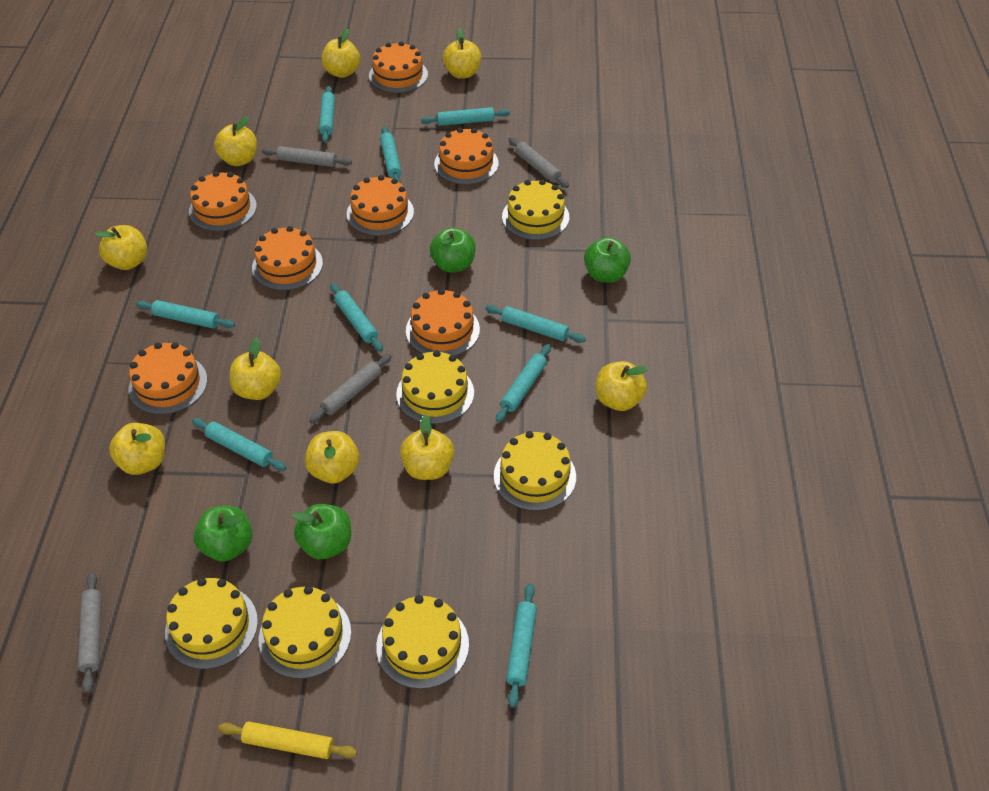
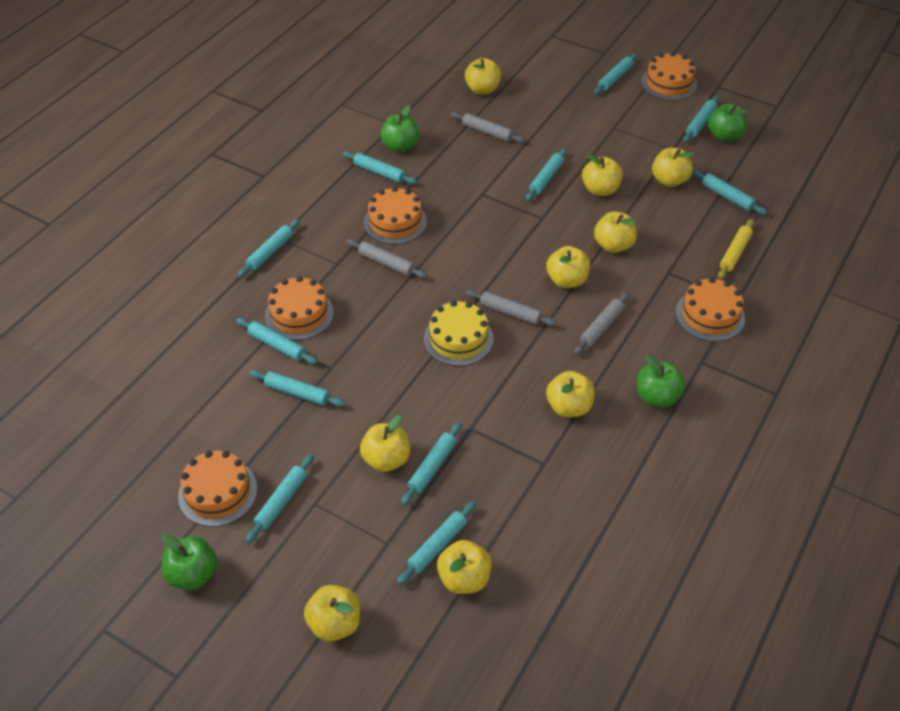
orange cake: [128,342,207,415] [189,171,257,231] [252,226,323,291] [347,175,414,236] [369,41,428,93] [406,289,480,356] [434,128,499,185] = 7 -> [178,450,258,527] [265,276,334,340] [364,186,427,244] [641,52,697,101] [676,277,745,341] = 5
turquoise rolling pin: [136,300,235,329] [192,418,286,471] [319,86,335,143] [330,283,383,352] [380,126,402,182] [421,107,510,126] [486,305,586,343] [496,344,551,423] [506,583,537,708] = 9 -> [236,318,318,364] [238,219,300,277] [246,454,314,543] [249,370,345,407] [342,151,417,184] [397,501,476,585] [401,422,462,506] [526,148,567,201] [594,53,637,95] [683,95,719,143] [692,170,768,215] = 11
yellow cake: [165,578,258,669] [259,586,351,679] [376,595,469,689] [396,350,474,424] [494,431,576,511] [502,179,569,240] = 6 -> [424,301,493,366] = 1

